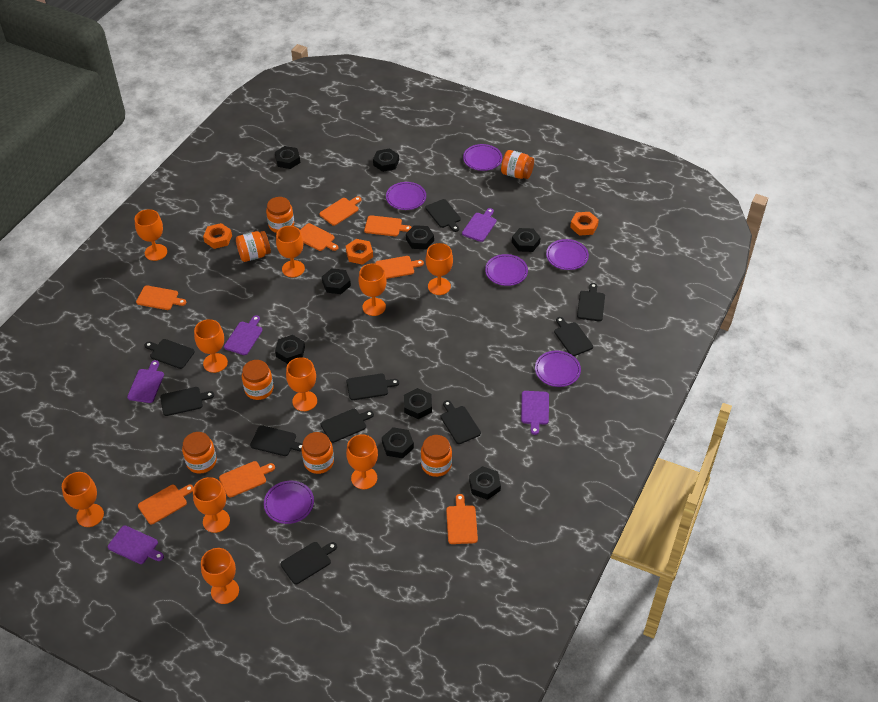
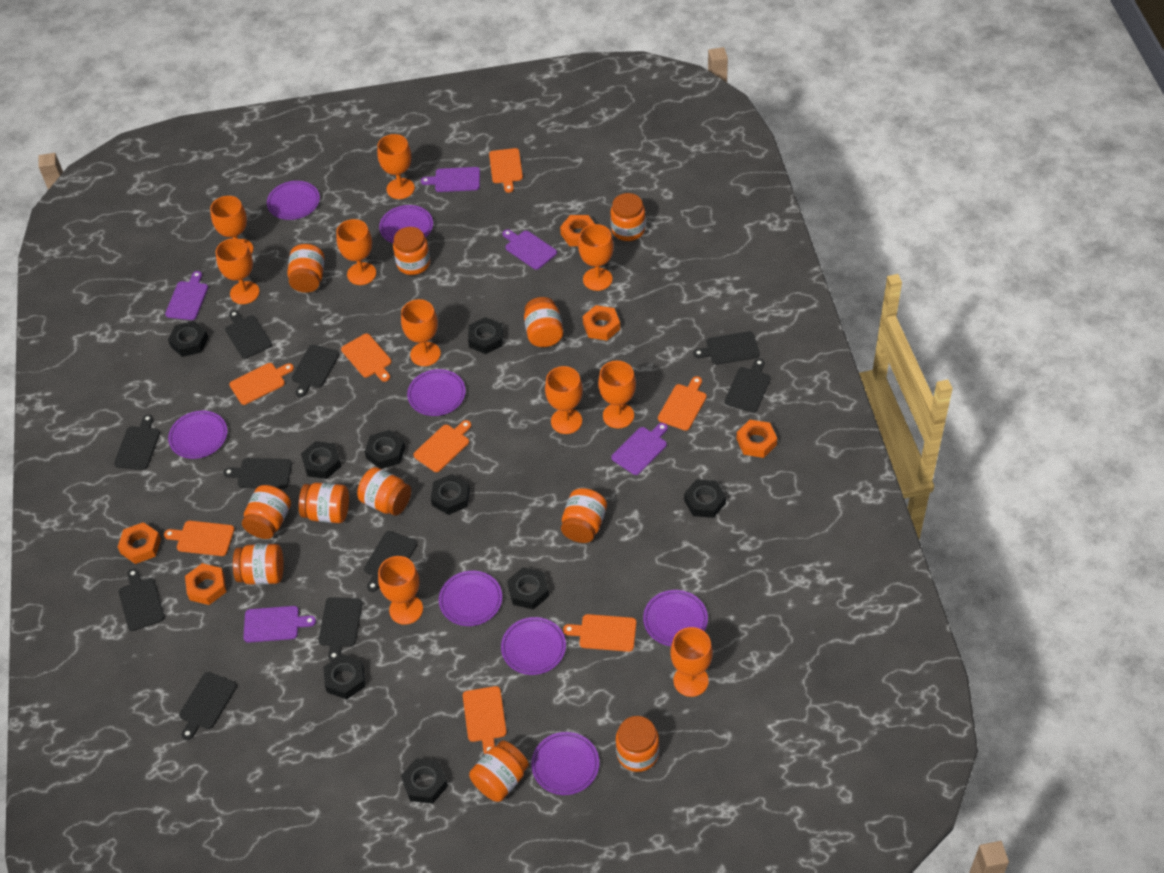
orange jar: [182,432,217,474] [236,231,271,262] [242,360,273,400] [266,197,294,233] [302,432,334,474] [421,435,452,477] [501,150,534,179] = 7 -> [233,544,284,585] [242,485,291,539] [287,244,325,293] [299,482,349,523] [357,467,411,516] [393,227,430,275] [469,740,529,802] [524,297,563,347] [561,488,607,543] [611,193,646,241] [616,716,659,772] = 11
orange nut: [203,223,232,249] [346,239,373,265] [570,212,599,236] = 3 -> [118,522,161,564] [185,563,226,605] [560,215,595,246] [582,305,620,341] [737,420,777,458] = 5
purple plate: [264,481,314,524] [386,182,426,210] [463,144,502,171] [485,254,528,286] [535,351,581,387] [546,239,589,270] = 6 -> [168,411,227,459] [267,181,320,220] [379,205,433,243] [407,369,466,416] [439,571,502,626] [501,617,566,675] [531,732,599,795] [643,590,708,646] = 8

